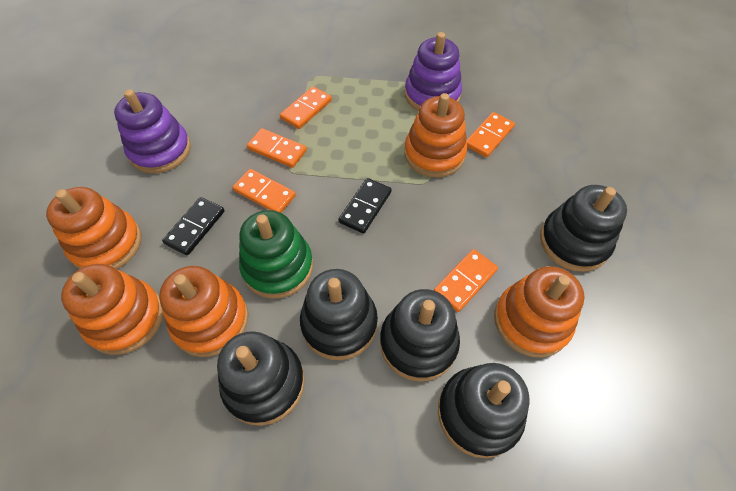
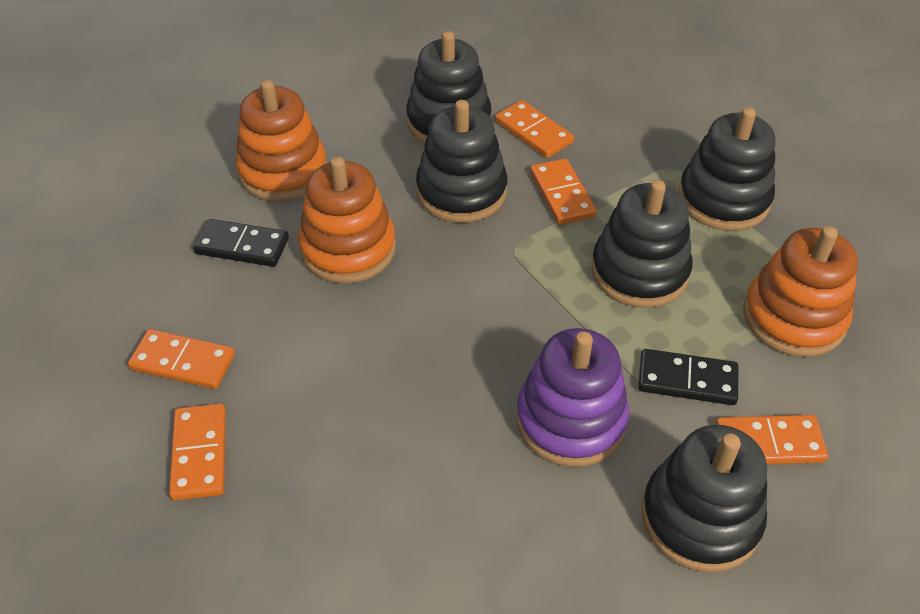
green stacking toy: [239,210,313,299] = 1 -> none = 0
orange stacking toy: [46,187,141,269] [61,264,163,355] [159,266,248,357] [404,93,467,177] [494,266,585,358] = 5 -> [235,80,327,201] [298,157,396,283] [743,226,858,357] = 3
purple stacking toy: [114,89,191,173] [405,32,462,111] = 2 -> [516,328,629,467] = 1

